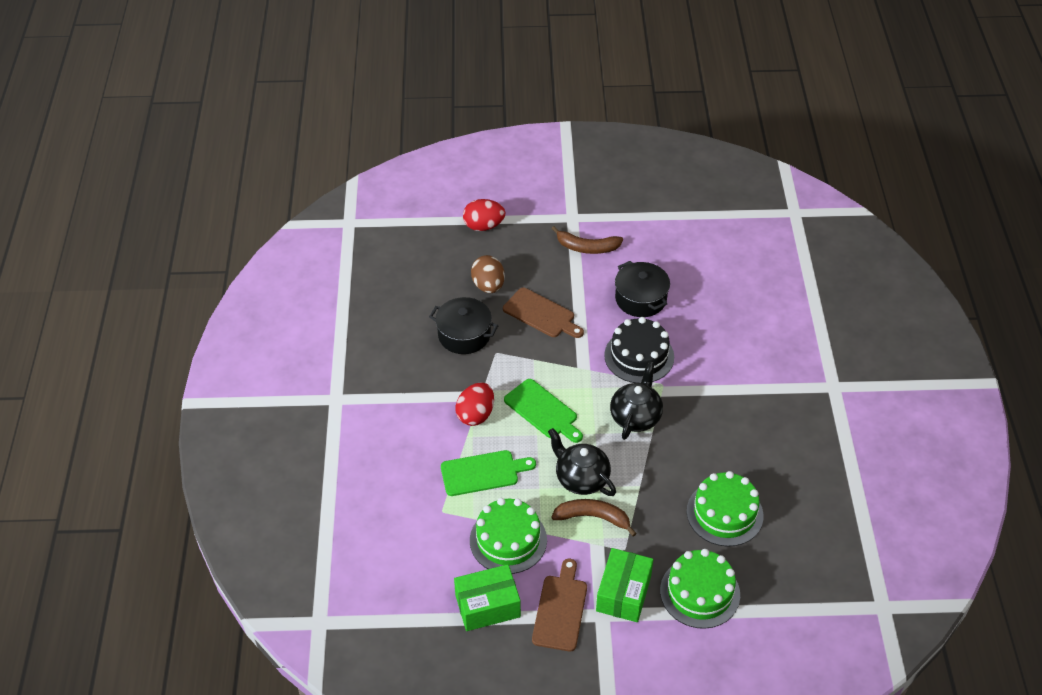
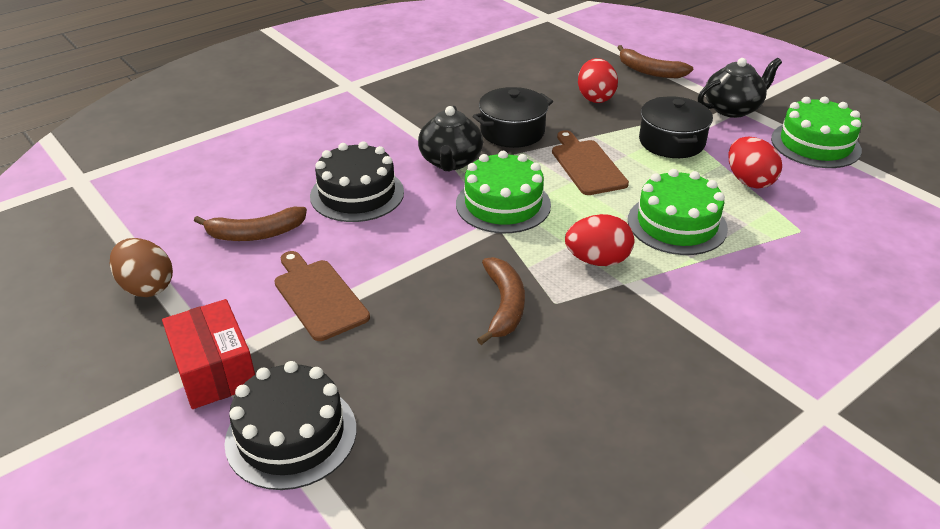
black cake: [604,317,674,383] = 1 -> [224,361,357,490] [310,141,404,222] = 2
brown banana: [551,499,637,537] [552,226,623,254] = 2 -> [194,207,307,241] [477,257,525,345] [617,45,693,78] = 3
green box: [454,564,521,631] [596,548,653,622] = 2 -> none = 0
green cutting board: [441,450,536,496] [504,379,583,443] = 2 -> none = 0
red box: none = 0 -> [162,299,255,409] = 1
red egg: [456,382,494,426] [463,199,505,231] = 2 -> [565,214,634,266] [578,58,618,103] [729,137,782,189] = 3

